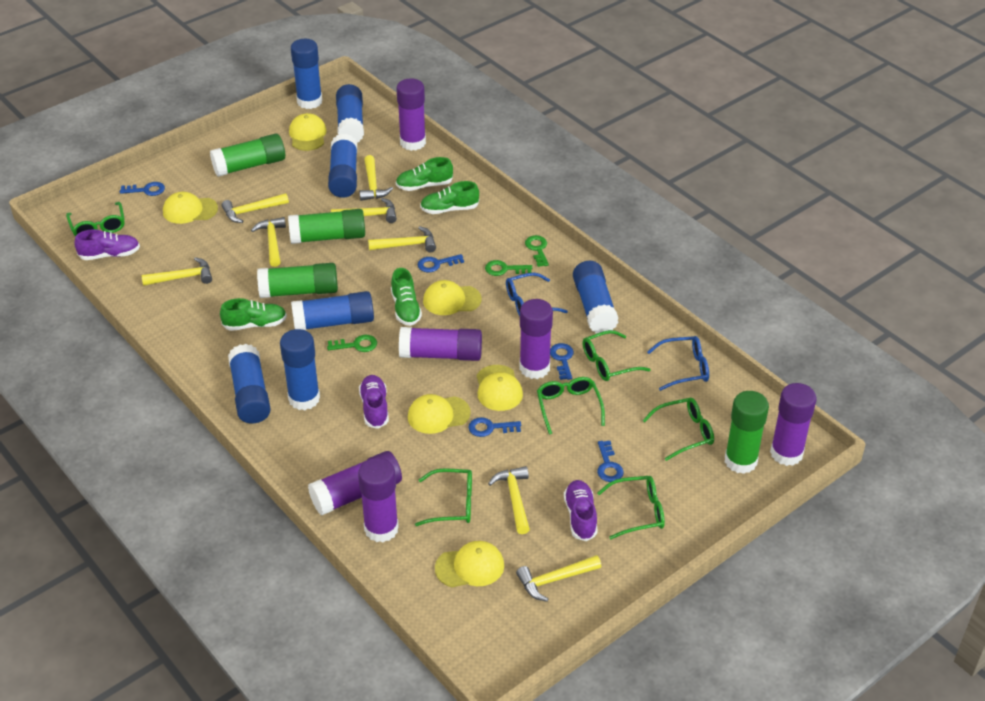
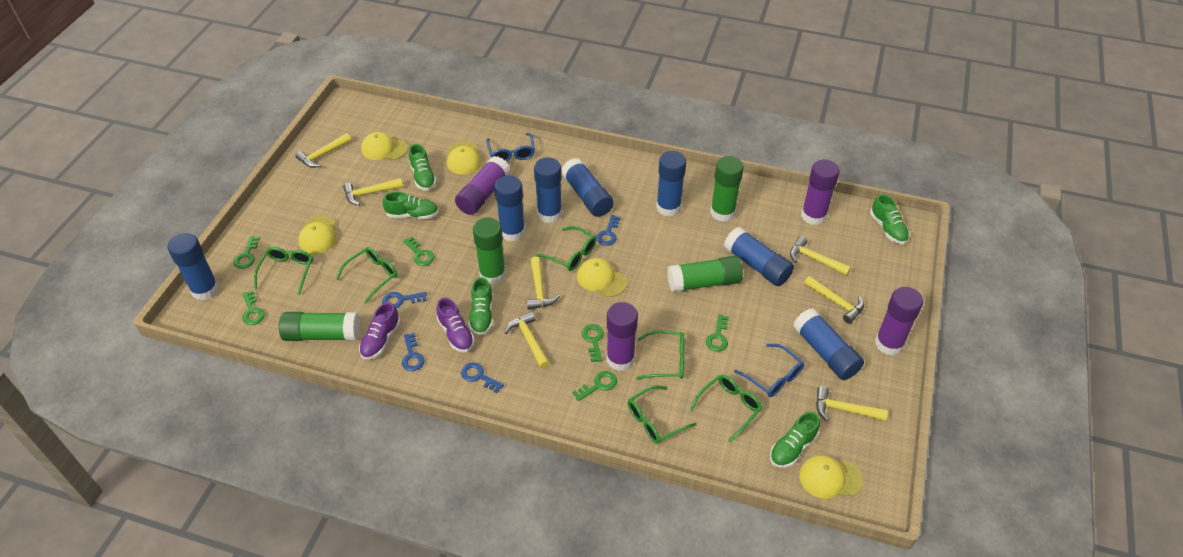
blue key: [120,182,165,196] [418,254,464,272] [469,417,521,437] [550,343,574,380] [597,441,624,482] = 5 -> [382,292,427,308] [402,333,425,371] [461,363,504,393] [596,215,621,246] = 4
green key: [327,335,377,352] [485,260,532,276] [525,235,549,267] = 3 -> [234,236,260,269] [242,290,265,325] [403,237,434,266] [573,371,617,401] [582,324,604,362] [706,315,729,352] = 6
green shoe: [220,298,287,331] [391,268,422,326] [396,157,453,191] [420,181,479,214] = 4 -> [383,192,439,219] [409,144,437,191] [468,277,493,335] [770,412,820,468] [870,194,909,244] = 5
purple glue stick: [308,451,402,515] [358,458,399,542] [396,78,426,151] [399,327,482,361] [519,299,553,379] [770,383,817,466] = 6 -> [455,156,510,215] [607,302,638,371] [801,160,840,225] [875,287,923,355] = 4
purple shoe: [74,229,140,260] [359,375,389,429] [564,480,598,541] = 3 -> [359,302,400,360] [436,297,475,352] = 2
yellow cap: [163,192,218,224] [289,113,327,151] [408,394,471,434] [423,280,482,315] [435,541,504,587] [476,365,523,411] = 6 -> [299,216,337,254] [361,132,408,160] [447,141,481,175] [577,258,627,297] [799,455,863,499] = 5
yellow hammer: [141,257,212,286] [221,193,289,223] [251,217,286,267] [331,198,397,223] [359,155,393,201] [368,226,436,252] [488,466,530,534] [516,555,601,602] = 8 -> [295,133,351,168] [343,178,403,205] [505,311,550,369] [527,256,560,310] [790,236,851,276] [804,276,864,324] [816,386,888,421] = 7

